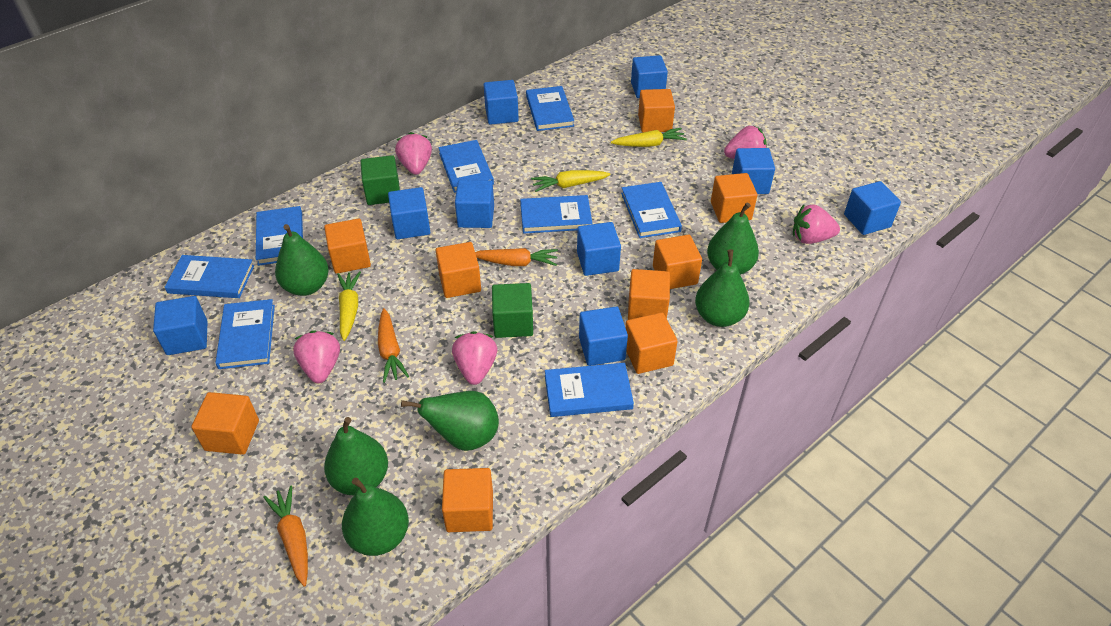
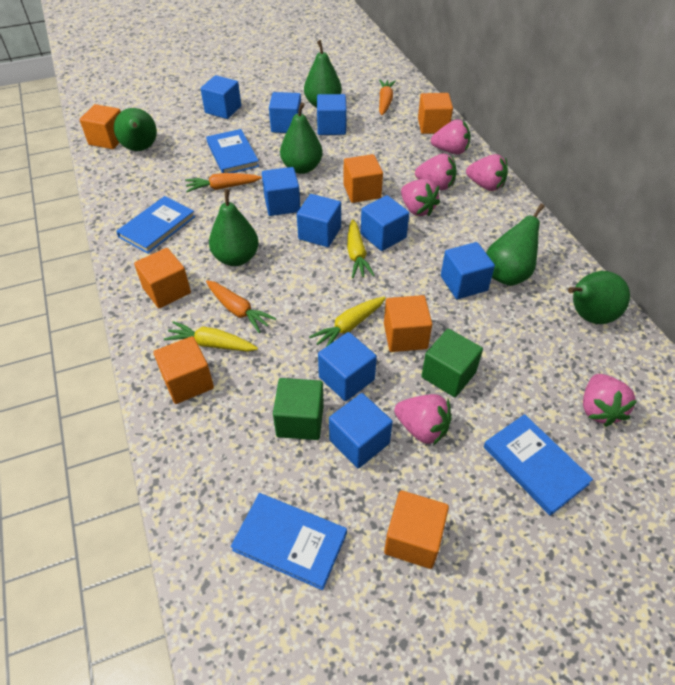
blue book: [165,255,254,298] [215,299,275,369] [256,206,303,266] [438,140,494,193] [520,195,592,234] [526,86,574,131] [545,363,634,417] [621,182,682,238] = 8 -> [116,196,195,254] [206,129,259,173] [230,493,347,590] [483,414,593,516] = 4
orange cube: [191,392,259,455] [324,218,371,274] [436,242,481,298] [442,468,493,532] [625,312,678,374] [628,269,670,320] [638,89,675,132] [653,235,702,289] [711,173,757,223] = 9 -> [80,104,121,149] [134,248,191,308] [154,336,214,404] [343,154,383,203] [384,295,432,352] [384,491,449,569] [418,93,453,134] = 7
pink strawberry: [293,330,340,383] [395,132,432,175] [452,331,497,385] [724,125,767,159] [793,204,840,244] = 5 -> [394,394,452,445] [401,179,440,216] [415,153,457,190] [431,119,471,154] [466,154,508,191] [583,374,637,427] = 6

